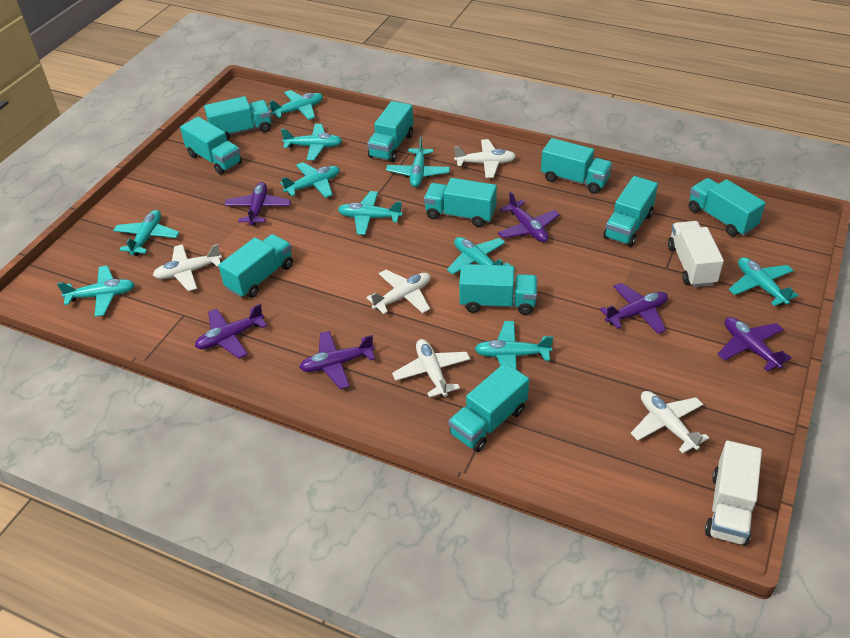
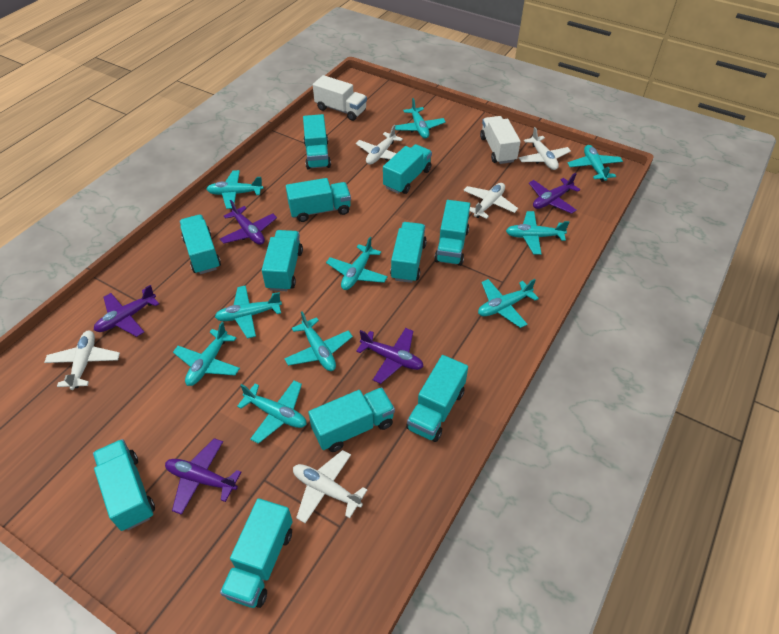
purple plane: [195,304,267,359] [224,182,291,226] [299,331,375,389] [498,191,560,242] [600,283,668,334] [718,317,791,372] = 6 -> [94,285,159,337] [165,438,241,515] [220,200,277,245] [356,328,424,384] [529,173,580,214] = 5
turquoise truck: [180,117,242,175] [204,96,271,141] [218,234,293,298] [367,101,413,162] [424,178,497,227] [449,363,529,452] [459,264,537,315] [541,138,612,194] [603,176,658,247] [689,178,766,237] = 10 -> [93,439,155,531] [180,215,221,274] [220,498,293,608] [262,230,303,291] [286,178,351,222] [303,114,331,170] [308,387,395,452] [383,144,432,194] [390,222,427,283] [406,355,468,442] [434,200,470,266] = 11

